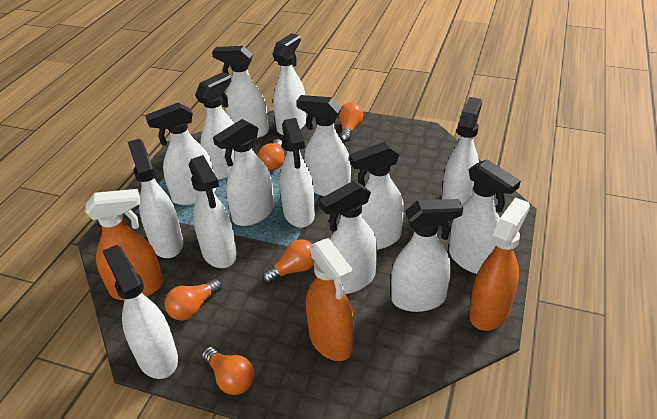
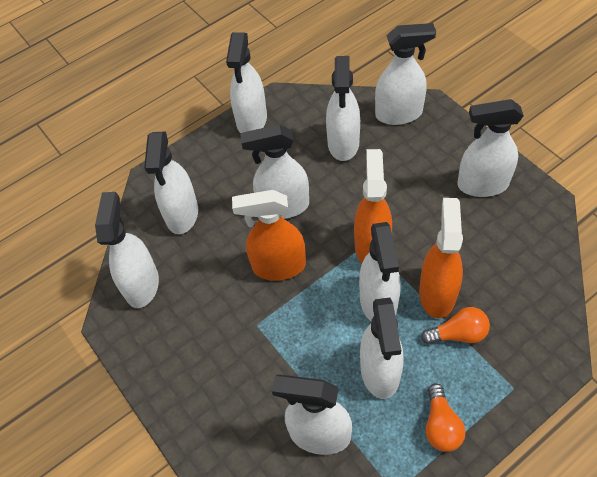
orange light bulb: [165,279,221,321] [202,347,254,395] [258,139,285,170] [262,239,314,284] [339,102,363,142] = 5 -> [421,307,490,344] [425,383,466,452] = 2
white spray bottle: [103,245,178,379] [128,139,183,258] [145,103,216,205] [188,155,237,268] [195,72,235,180] [212,46,269,138] [213,119,274,226] [273,33,307,135] [280,118,315,228] [297,95,351,196] [319,181,377,294] [349,142,404,250] [391,199,463,312] [442,97,482,204] [449,159,521,274] = 15 -> [95,192,159,308] [144,131,198,234] [226,32,267,133] [240,124,309,219] [272,375,352,455] [326,56,360,161] [359,222,400,321] [360,298,404,399] [375,23,436,125] [457,99,524,197] = 10

